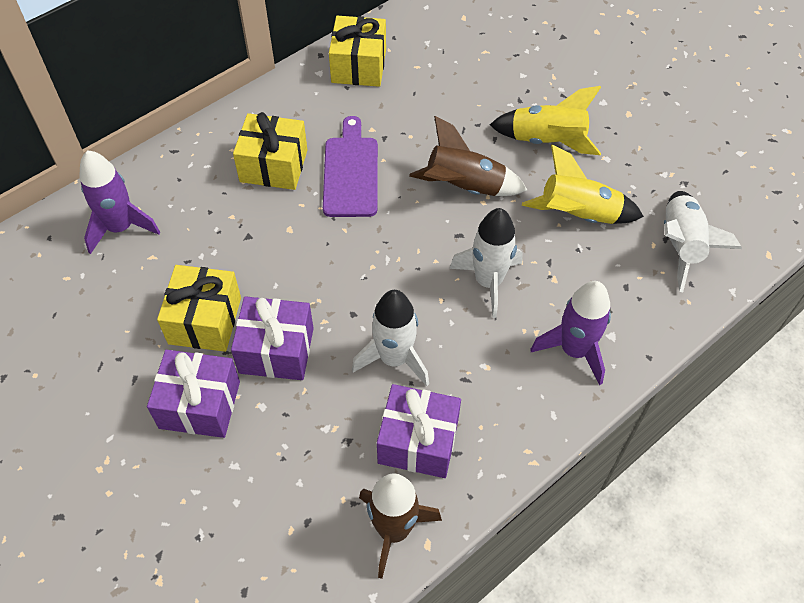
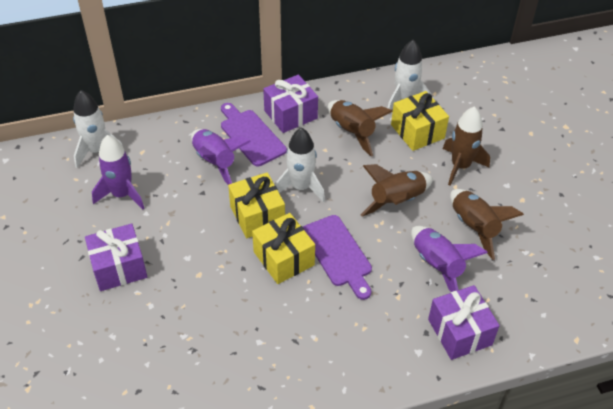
brown rocket: [359,473,442,579] [409,116,527,196] = 2 -> [328,100,393,157] [361,164,433,217] [443,106,490,185] [450,189,524,260] = 4
purple cutting board: [323,116,378,217] = 1 -> [221,103,287,166] [303,215,372,300] = 2
purple rocket: [79,150,160,254] [530,281,611,385] = 2 -> [92,135,144,210] [191,129,251,185] [411,226,488,292] = 3
yellow rocket: [490,86,601,155] [522,144,644,224] = 2 -> none = 0

